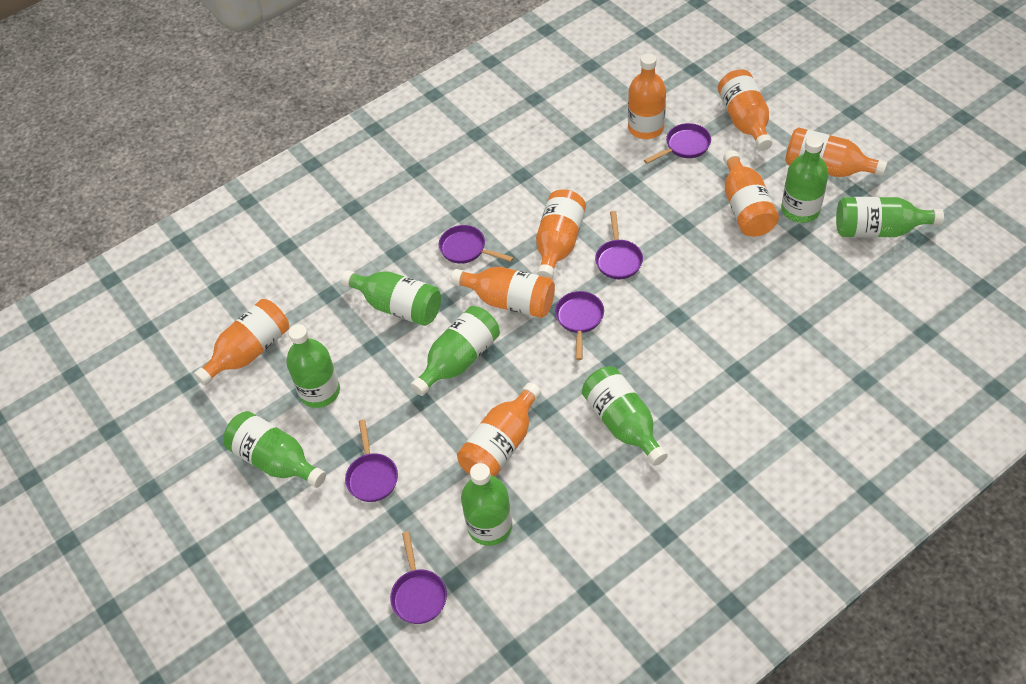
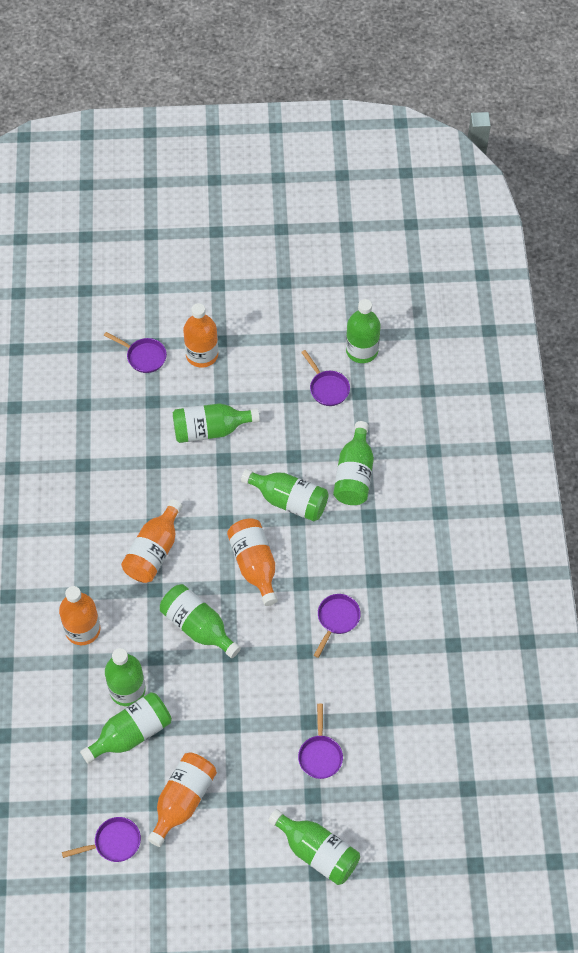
orange bottle: [194,299,289,386] [451,267,555,318] [457,382,541,477] [536,189,586,279] [628,53,666,139] [718,69,772,151] [723,150,779,236] [785,127,888,177] = 8 -> [59,586,100,645] [121,499,183,583] [147,753,217,847] [183,303,218,368] [227,518,278,606] = 5
purple pan: [345,419,398,502] [390,532,447,624] [439,225,514,264] [555,291,604,360] [595,211,643,279] [644,123,711,164] = 6 -> [62,817,141,862] [104,332,167,373] [298,704,343,779] [301,350,350,406] [314,594,361,658] = 5

